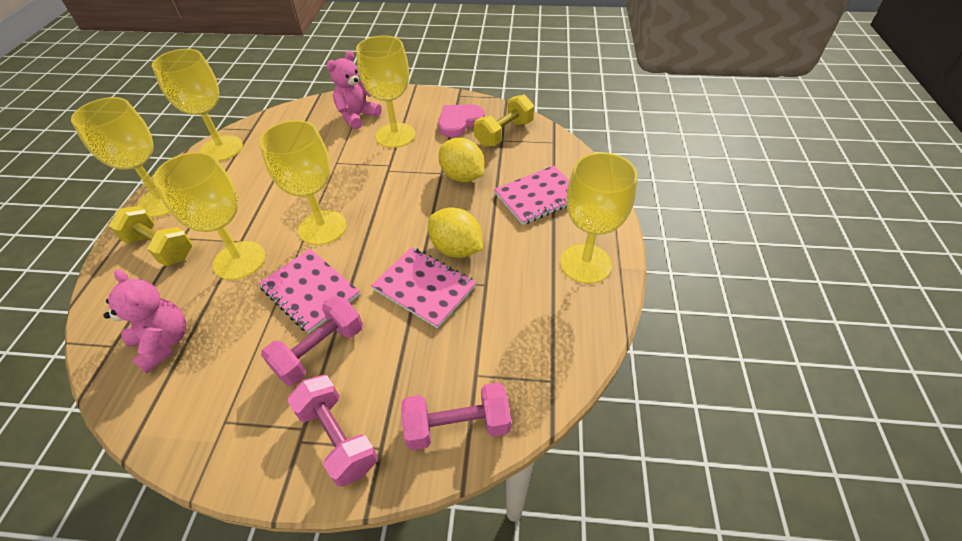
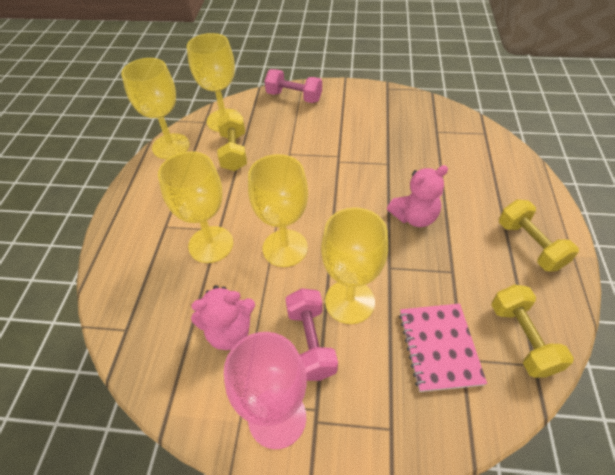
pink dumbbell: [261,296,363,386] [287,375,378,487] [401,382,511,450] = 3 -> [265,69,322,103] [285,288,338,381] = 2
pink goblet: none = 0 -> [224,332,307,449] = 1
pink heart: [438,104,485,137] = 1 -> none = 0
pink notebook: [258,249,360,333] [371,247,476,328] [494,166,569,225] = 3 -> [399,304,487,392] = 1
yellow dumbbell: [109,206,193,266] [474,95,534,147] = 2 -> [218,112,247,171] [491,284,574,378] [499,199,579,272] = 3
yellow goblet: [71,97,170,217] [152,49,243,161] [153,152,265,280] [259,120,347,245] [356,36,415,148] [560,152,638,284] = 6 -> [121,58,190,159] [158,151,233,263] [187,33,241,132] [248,154,308,267] [321,207,388,324] = 5
yellow lemon: [428,207,483,258] [438,138,485,182] = 2 -> none = 0

